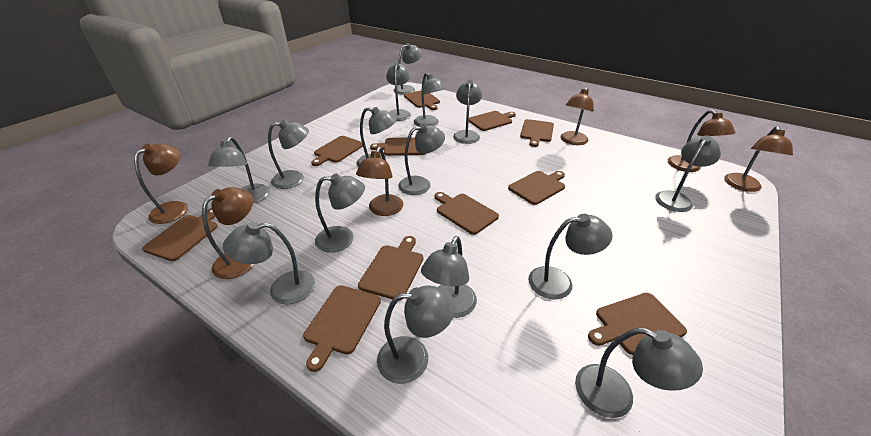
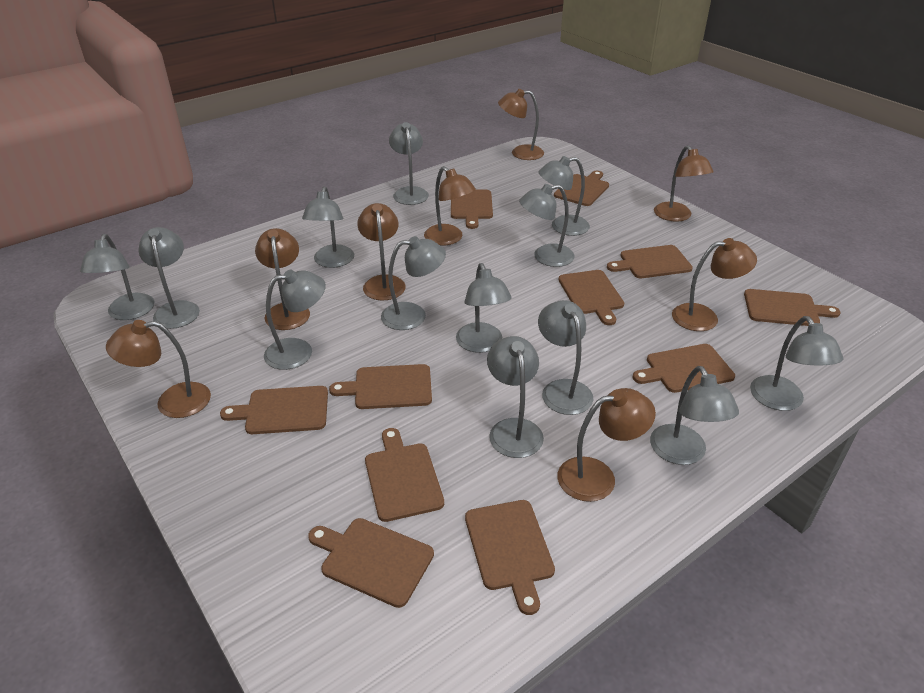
brown lamp: [134,143,188,224] [202,187,254,279] [356,147,403,216] [560,87,594,145] [668,110,736,172] [724,126,793,192] = 6 -> [106,320,211,418] [255,228,310,330] [357,203,406,300] [424,166,476,246] [498,89,544,160] [557,388,656,502] [654,145,713,222] [672,238,757,331] = 8
grey lamp: [208,137,270,203] [223,222,315,305] [268,120,309,189] [315,173,365,253] [357,107,397,167] [377,285,456,384] [386,62,411,121] [394,43,422,95] [398,123,445,195] [414,73,446,126] [421,236,477,318] [453,80,482,144] [528,214,613,300] [575,328,703,418] [655,135,721,212] = 15 -> [80,234,154,320] [138,227,200,329] [264,270,326,370] [302,187,354,268] [381,236,446,330] [389,122,429,205] [456,263,512,353] [487,336,544,458] [519,184,575,267] [538,156,590,236] [538,300,593,415] [650,366,739,465] [750,316,843,411] = 13

